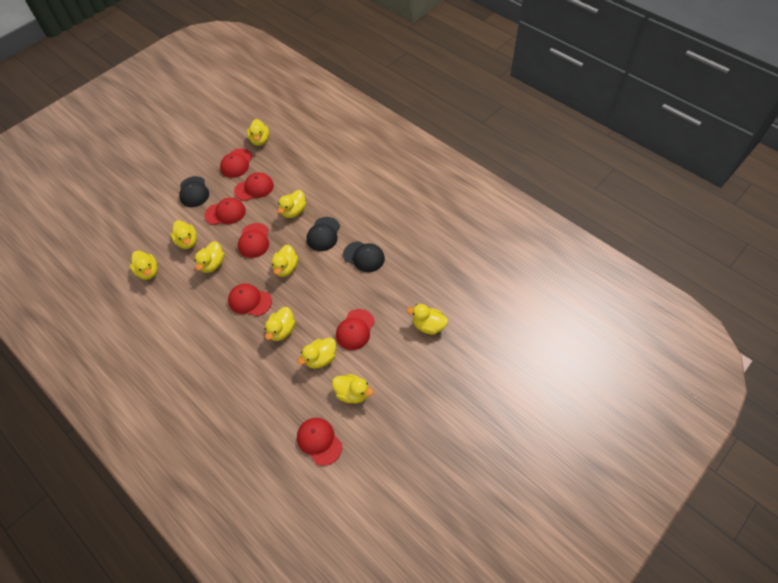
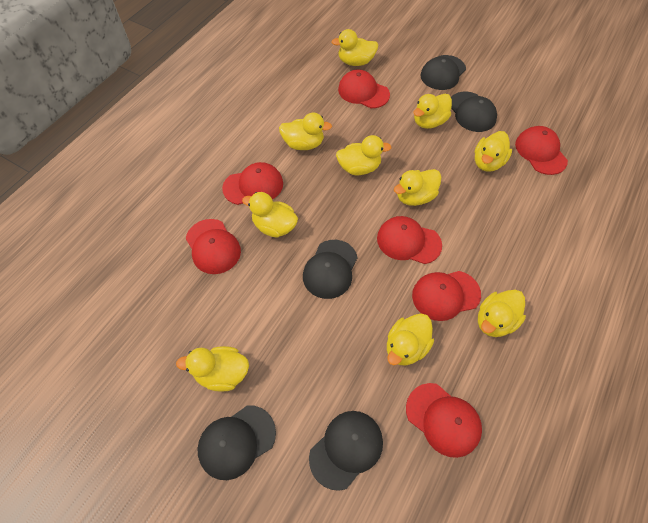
black cap: [179,176,209,207] [307,217,340,251] [343,241,385,272] = 3 -> [197,405,276,480] [303,240,358,299] [309,411,383,491] [421,55,466,90] [451,92,497,132] = 5

